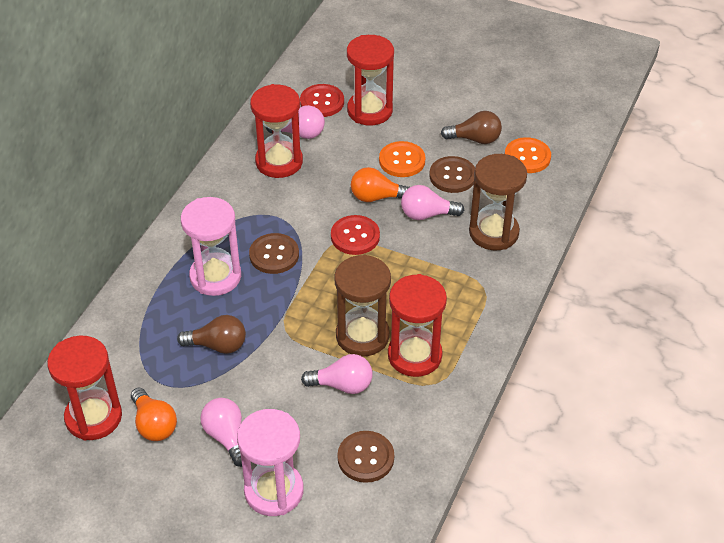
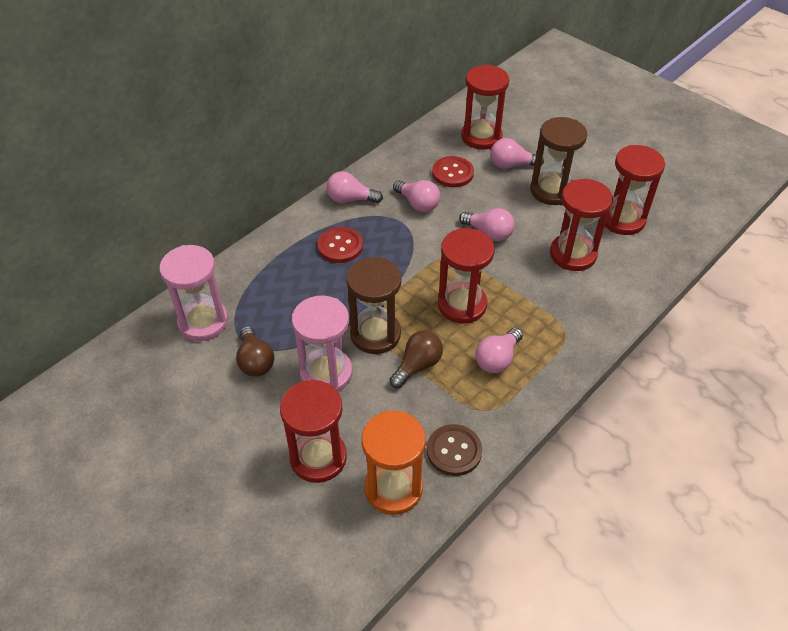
brown button: [249,233,299,274] [338,431,394,483] [429,156,475,193] = 3 -> [427,424,482,476] = 1
orange button: [379,141,426,177] [505,137,551,173] = 2 -> none = 0
orange hourglass: none = 0 -> [361,410,426,515] = 1
orange light bulb: [131,388,177,441] [351,167,410,202] = 2 -> none = 0
pink light bulb: [200,398,242,467] [266,105,325,139] [301,354,373,394] [401,185,464,220] = 4 -> [326,171,383,203] [393,180,440,212] [459,208,515,241] [475,328,523,373] [490,138,544,169] = 5
red hourglass: [47,335,122,440] [250,84,303,178] [347,35,394,125] [388,274,447,377] = 4 -> [280,379,347,483] [438,228,495,324] [461,65,509,149] [550,179,613,271] [605,145,665,235] = 5

